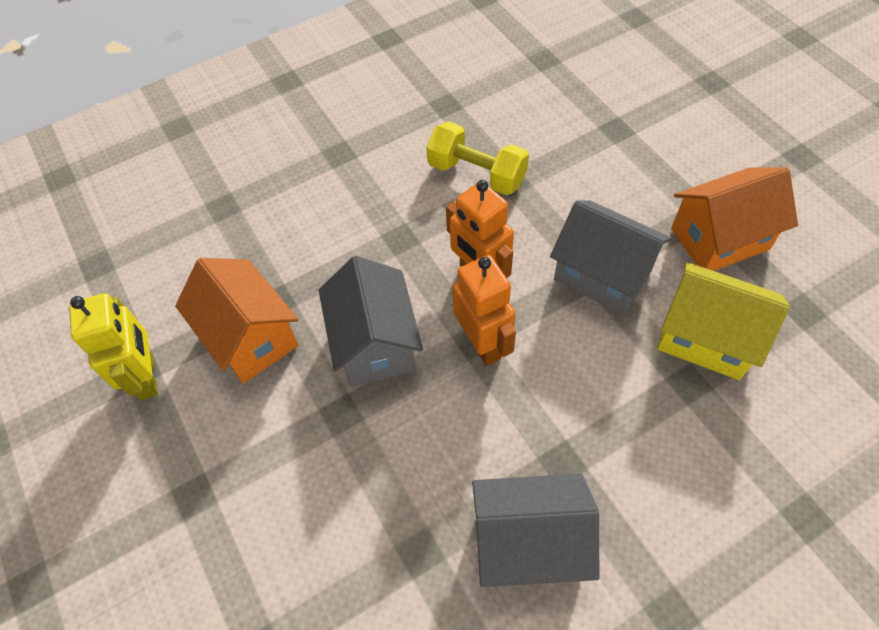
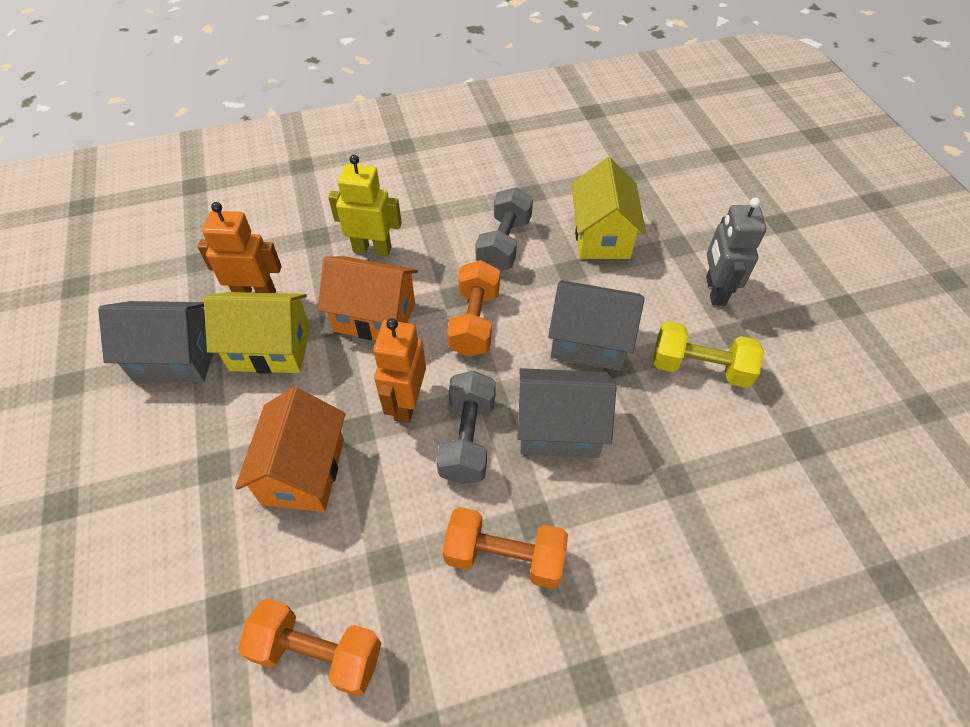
grey dumbbell: none = 0 -> [436,371,496,484] [475,187,533,270] = 2
grey robot: none = 0 -> [706,198,766,306] = 1
orange dumbbell: none = 0 -> [238,598,381,696] [443,507,568,589] [447,260,500,357] = 3
yellow house: [657,262,790,380] = 1 -> [204,292,310,374] [572,157,646,259] = 2

